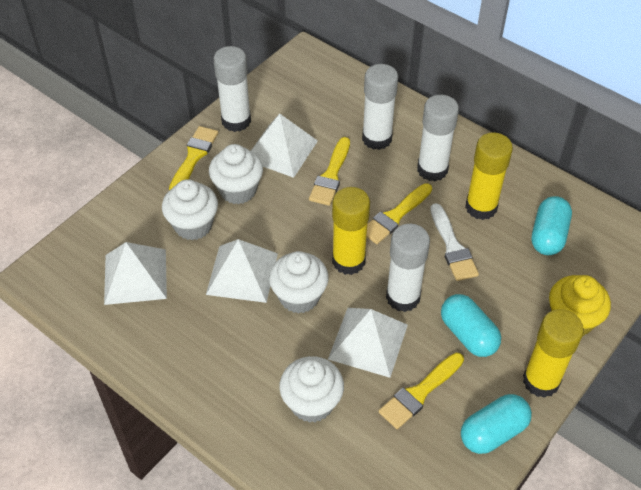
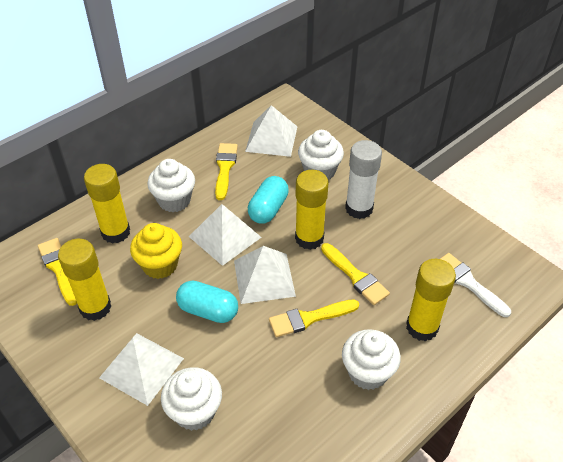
turquoise capsule: [441,294,501,357] [461,394,532,454] [532,196,572,255] = 3 -> [176,281,238,323] [248,176,289,224] = 2
white glue stick: [213,46,251,132] [362,64,398,150] [386,224,430,312] [417,95,459,181] = 4 -> [345,140,382,219] = 1
yellow glue stick: [332,187,370,275] [465,133,513,220] [523,309,584,398] = 3 -> [58,239,111,321] [84,164,130,244] [295,170,329,250] [406,259,456,341] = 4

